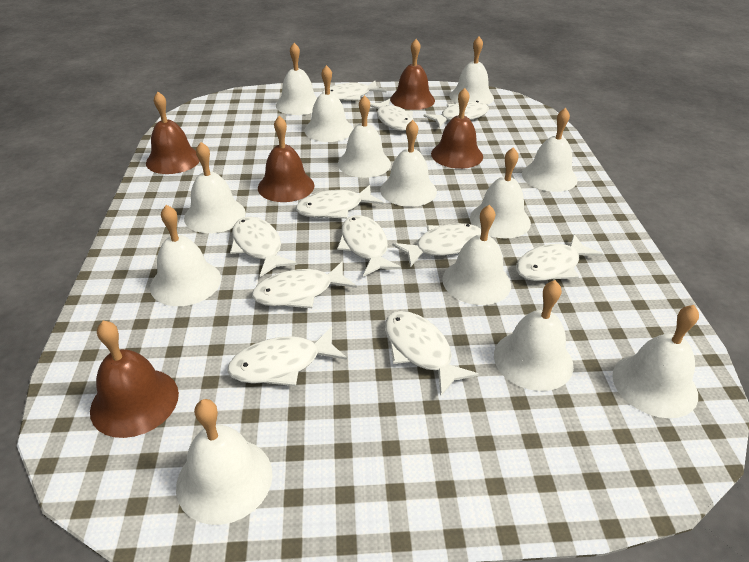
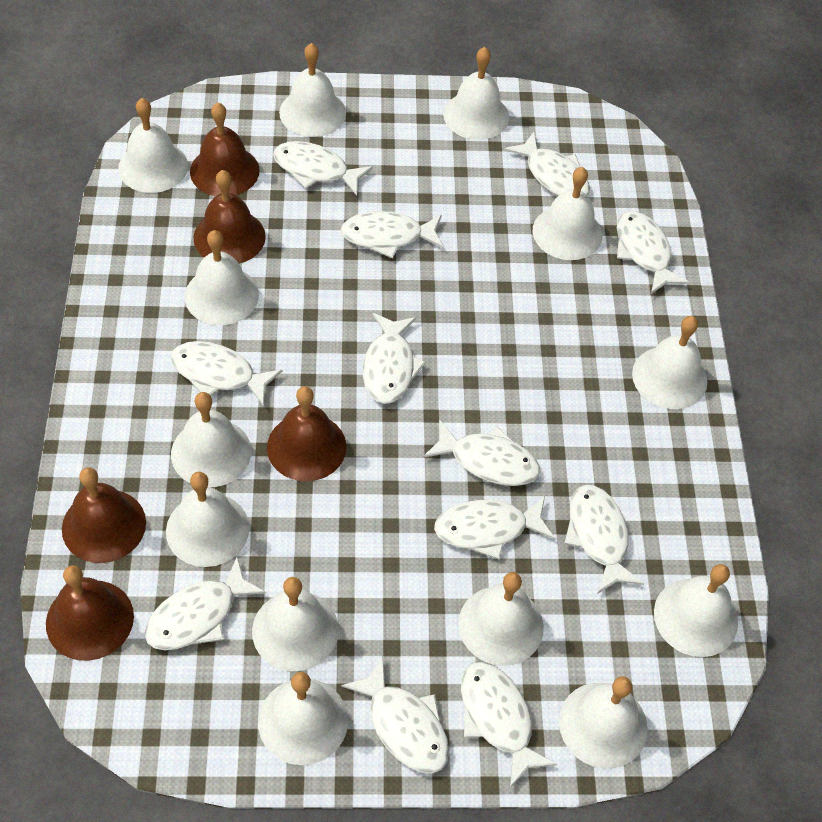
white fish: [227,326,347,386] [230,217,297,277] [252,261,357,308] [296,185,383,219] [322,81,386,101] [337,215,401,277] [370,99,414,131] [385,311,479,396] [392,223,481,267] [424,101,489,128] [516,234,603,281] = 11 -> [144,557,266,650] [170,341,282,406] [273,141,373,196] [341,211,444,258] [341,656,449,774] [363,313,426,404] [423,419,540,486] [434,496,555,560] [461,662,557,788] [504,132,590,196] [564,485,644,594] [617,211,690,294] = 12

